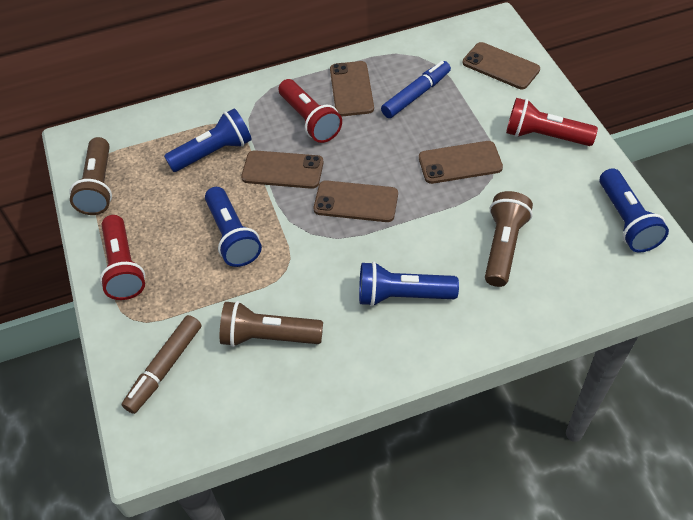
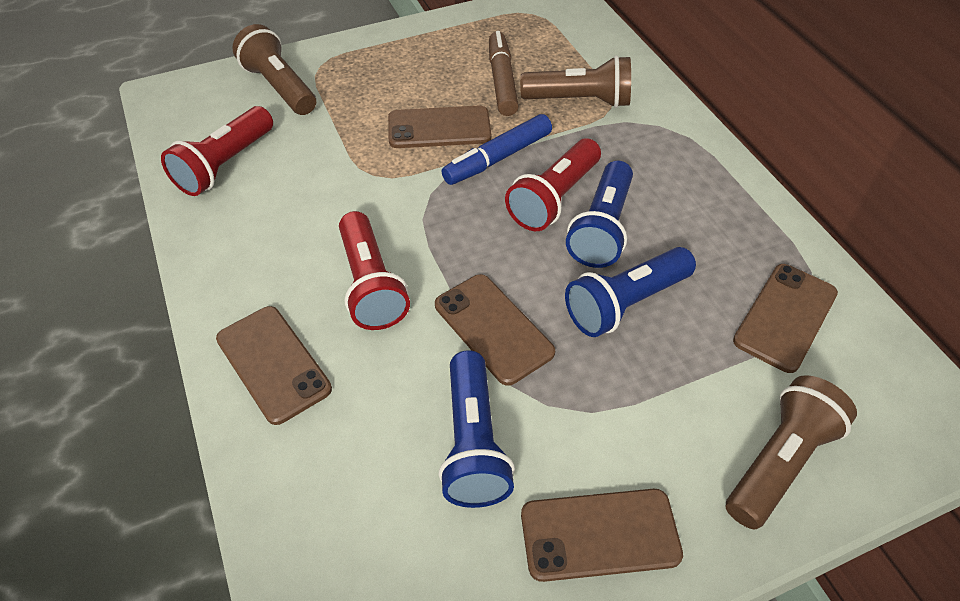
blue flashlight: [164,108,252,172] [205,187,262,267] [359,261,459,307] [600,168,669,252] = 4 -> [438,350,515,508] [565,247,696,337] [566,160,633,268] = 3

